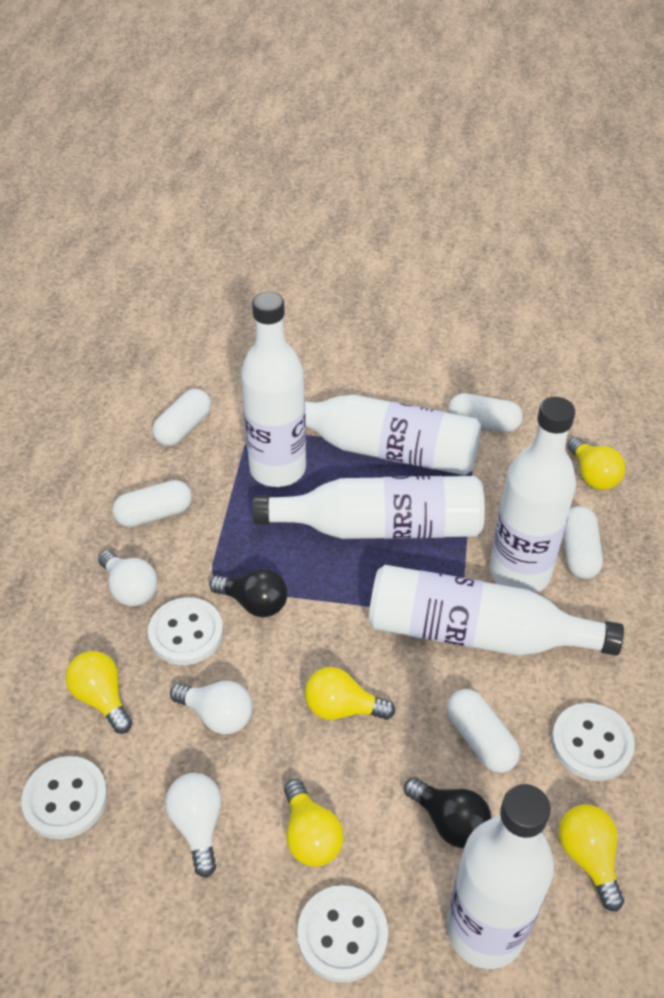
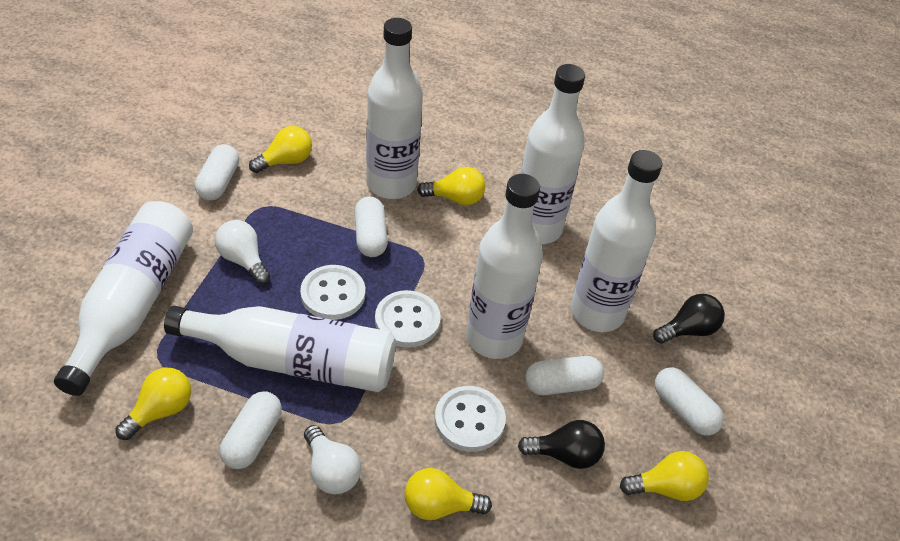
white button: [21,756,108,839] [148,597,223,665] [297,885,388,983] [551,703,635,781] = 4 -> [300,265,365,320] [375,290,441,348] [435,386,506,452] = 3
white light bulb: [98,550,158,606] [165,773,222,878] [170,681,253,734] = 3 -> [215,220,270,284] [304,425,361,494] = 2

